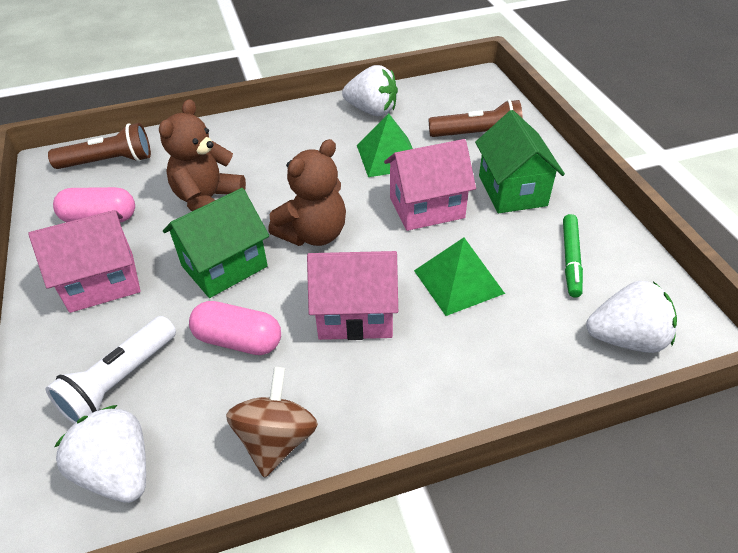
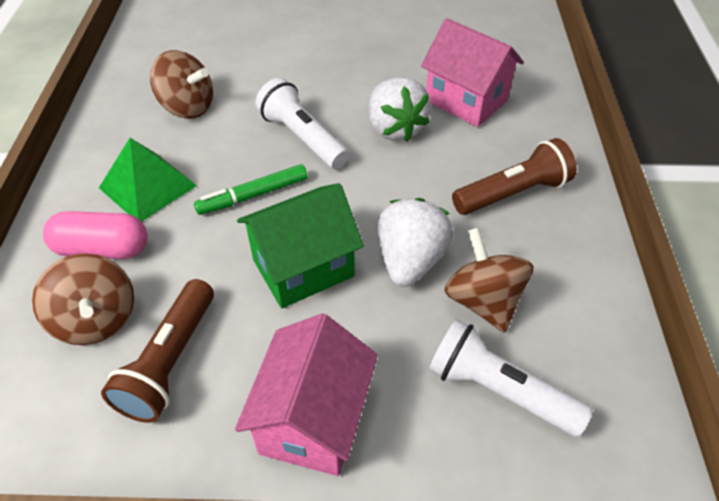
brown spinning top: [226,367,318,478] = 1 -> [32,253,134,345] [150,50,213,119] [444,227,534,333] = 3
brown teddy bear: [159,99,246,211] [268,139,346,246] = 2 -> none = 0
green house: [163,188,269,298] [475,110,565,213] = 2 -> [237,183,364,308] = 1
green pyramid: [357,113,413,177] [414,238,505,316] = 2 -> [99,138,197,222] = 1
pink capsule: [53,187,135,222] [189,301,281,355] = 2 -> [43,211,148,259] = 1
pink house: [29,210,141,313] [307,251,398,340] [384,139,476,231] = 3 -> [235,314,378,476] [421,18,524,127] = 2
white flashlight: [46,316,176,424] = 1 -> [256,78,349,169] [429,319,592,437] = 2
white strawberry: [54,405,146,503] [342,65,398,116] [586,281,677,353] = 3 -> [369,77,431,141] [378,198,454,287] = 2

